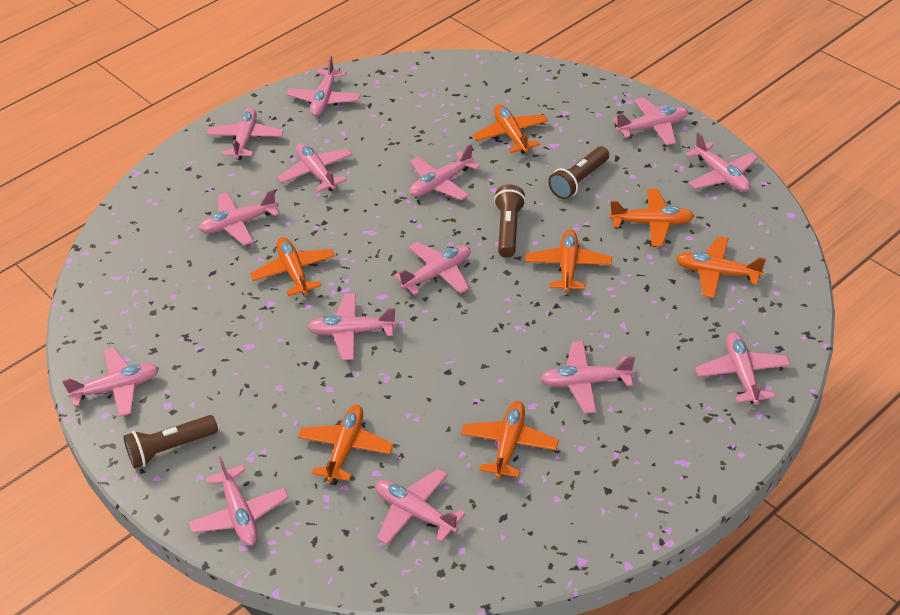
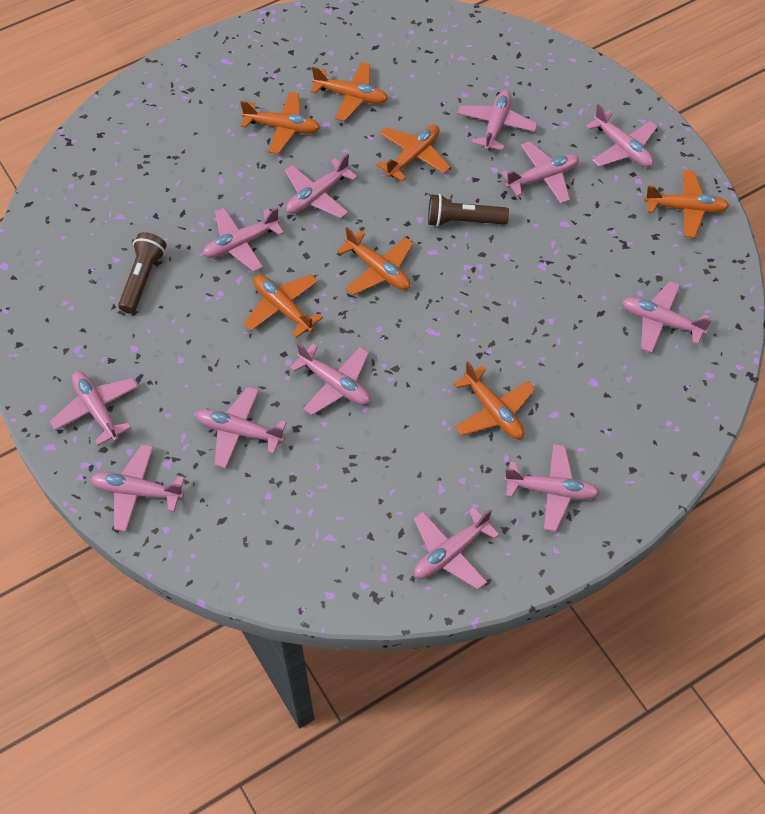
brown flashlight: [123,415,218,468] [494,185,526,258] [548,146,609,199] = 3 -> [118,232,167,314] [428,194,509,227] = 2
pink plane: [62,348,159,417] [188,456,289,546] [199,189,279,245] [206,108,284,160] [277,143,352,192] [286,56,361,116] [307,293,397,360] [375,469,466,545] [394,242,470,295] [410,144,480,201] [540,341,635,414] [613,97,688,145] [686,132,758,192] [695,333,791,405] = 14 -> [50,371,138,446] [91,444,185,532] [196,387,287,468] [203,207,284,272] [285,153,358,218] [290,343,370,415] [414,507,500,590] [457,90,538,151] [501,141,579,203] [504,444,600,532] [586,104,658,167] [622,281,712,353] = 12

